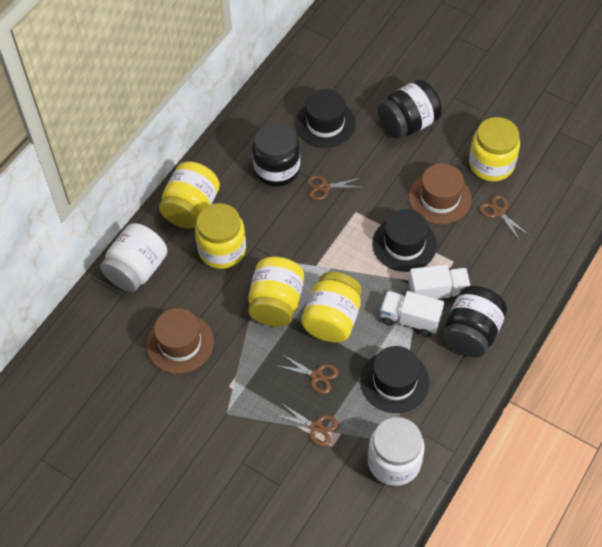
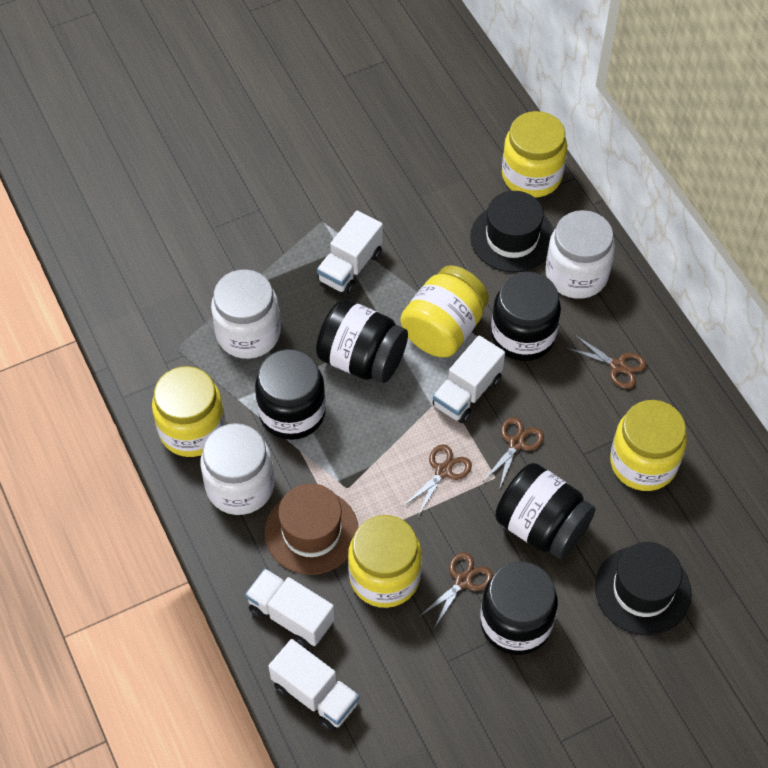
black hat: [295,89,356,148] [360,346,429,413] [372,209,437,272] = 3 -> [470,191,553,272] [595,542,691,635] = 2
black jar: [252,122,300,187] [378,79,442,139] [443,286,507,357] = 3 -> [255,349,326,440] [316,299,408,383] [480,561,558,655] [491,272,561,361] [495,463,595,559] = 5
brown hat: [146,308,214,374] [409,163,472,224] = 2 -> [265,483,358,575] = 1
white jar: [100,223,167,292] [368,417,425,486] = 2 -> [200,423,274,515] [211,269,281,359] [545,210,615,299] = 3
white truck: [380,291,444,337] [409,264,471,300] = 2 -> [245,569,335,647] [269,639,359,731] [317,210,383,295] [432,335,505,423] = 4

